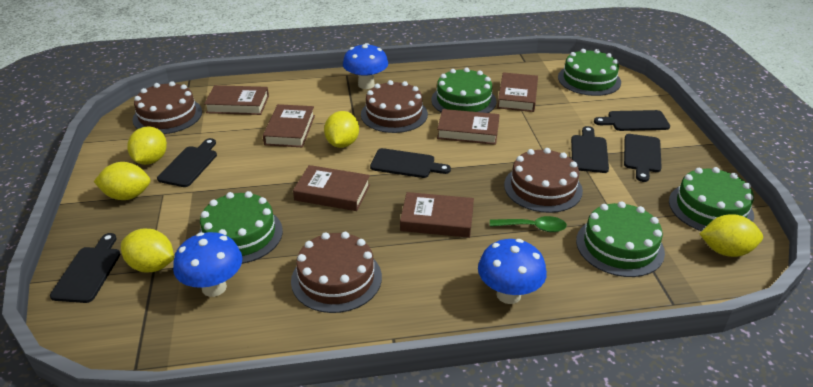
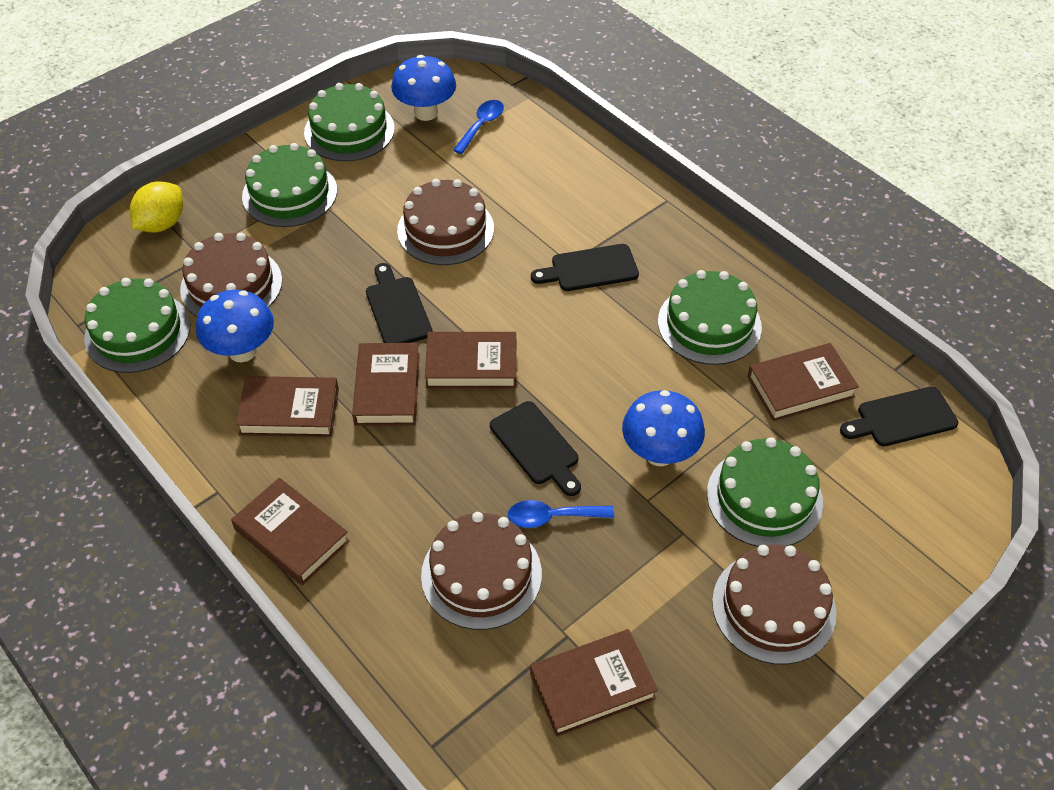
black cutting board: [50,233,120,303] [157,138,217,187] [370,148,451,178] [571,126,609,173] [594,110,670,131] [624,134,662,182] = 6 -> [366,263,433,343] [490,401,581,496] [531,244,639,291] [840,387,958,447] = 4
blue spoon: none = 0 -> [453,100,504,154] [508,500,614,528] = 2
green spoon: [490,216,567,232] = 1 -> none = 0
yellow lemon: [94,162,150,200] [121,229,174,273] [127,126,167,165] [324,111,359,148] [700,214,763,257] = 5 -> [130,182,183,232] = 1

